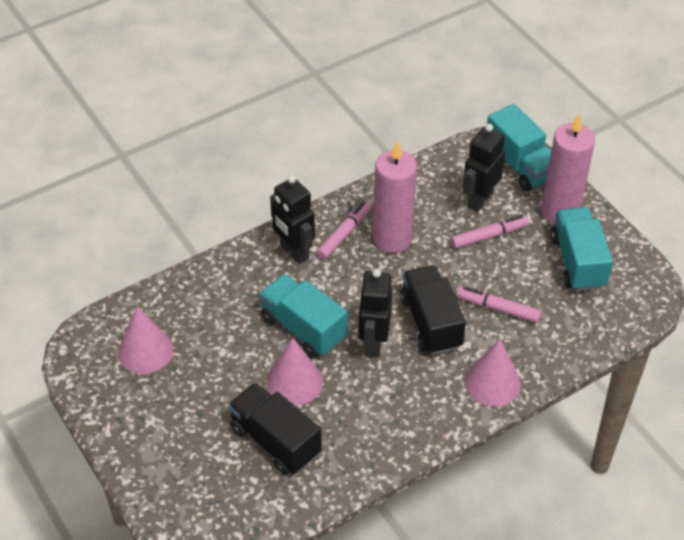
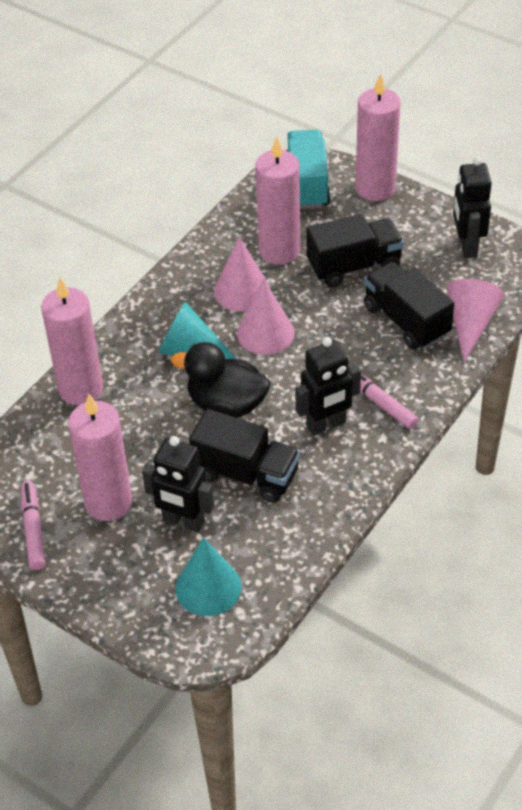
black duck: none = 0 -> [171,342,270,418] = 1
black truck: [228,383,322,475] [400,265,466,355] = 2 -> [189,409,300,503] [306,214,404,287] [364,262,454,350] = 3
pink candle: [373,141,417,253] [541,113,595,224] = 2 -> [41,278,103,405] [68,394,132,521] [256,137,300,265] [355,73,401,201] = 4
pink marker: [317,200,372,259] [451,215,529,249] [456,286,542,323] = 3 -> [21,481,45,570] [348,366,419,429] = 2
turquoise cone: none = 0 -> [158,302,237,359] [175,537,242,616] = 2
turquoise truck: [259,274,348,358] [487,104,551,191] [551,207,613,291] = 3 -> [286,130,330,209] = 1

